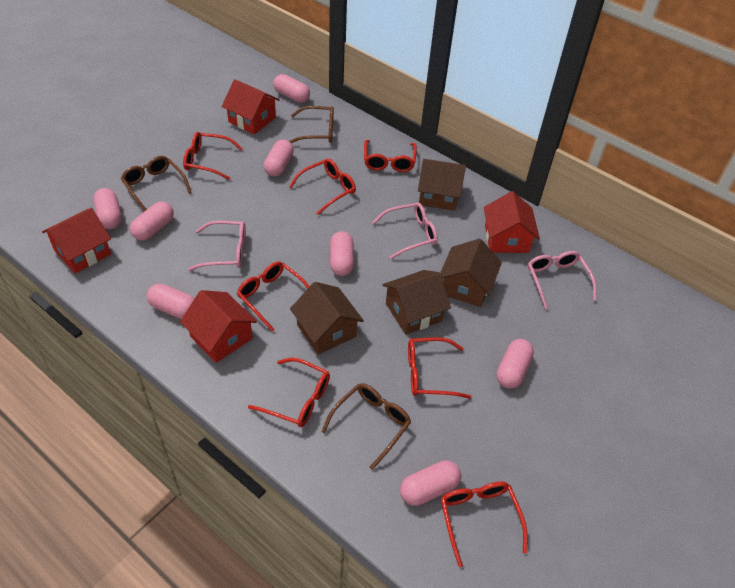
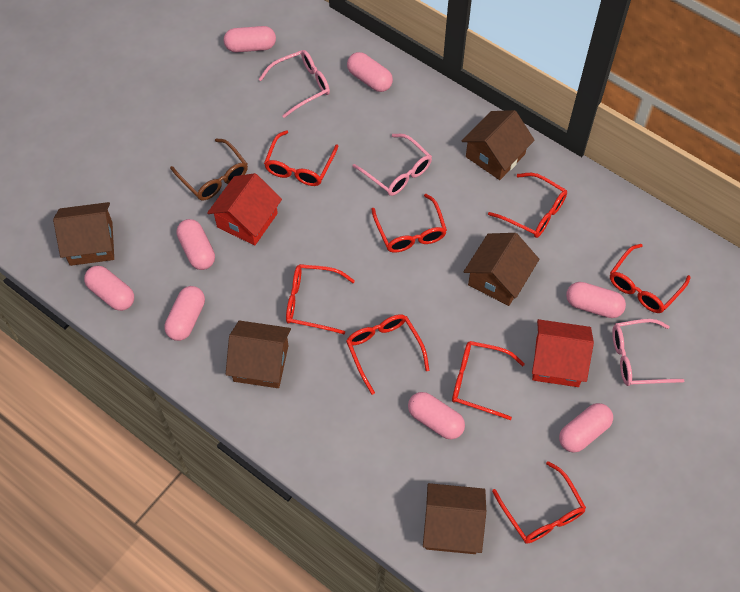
brown glasses: [121,156,192,212] [289,106,334,143] [321,383,411,470] = 3 -> [170,138,248,201] = 1
brown house: [290,282,364,355] [382,270,451,334] [418,159,466,211] [440,239,502,307] = 4 -> [53,202,114,266] [226,320,291,388] [423,483,486,554] [462,110,535,180] [464,233,539,306] = 5
red glasses: [183,132,243,180] [237,261,310,332] [248,358,330,427] [289,158,356,215] [364,140,417,172] [408,337,471,399] [441,482,528,567] = 7 -> [264,130,338,186] [286,264,355,334] [346,314,429,395] [371,194,447,253] [452,341,525,420] [488,173,567,238] [492,461,586,544] [610,244,690,313] = 8
red house: [42,208,111,273] [180,290,257,363] [222,79,279,135] [484,191,540,253] = 4 -> [207,173,282,246] [532,319,594,387] = 2

